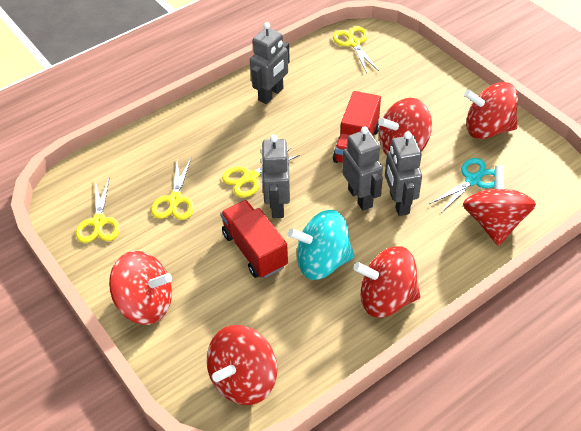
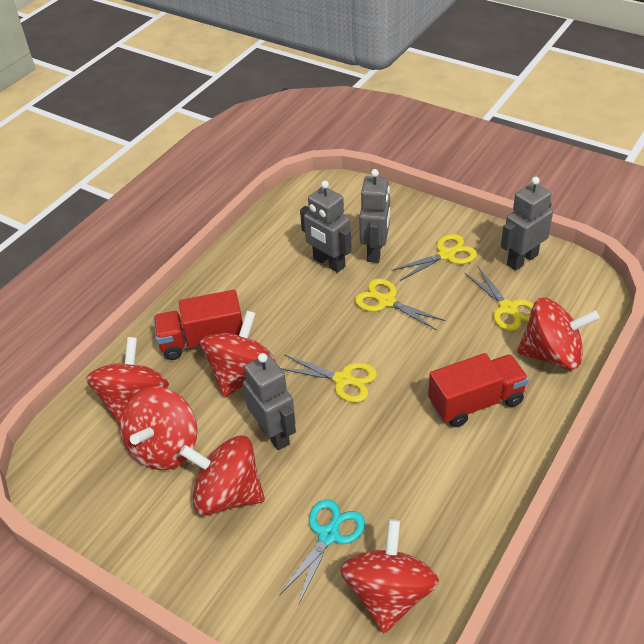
turquoise spinning top: [288,210,354,280] = 1 -> none = 0

